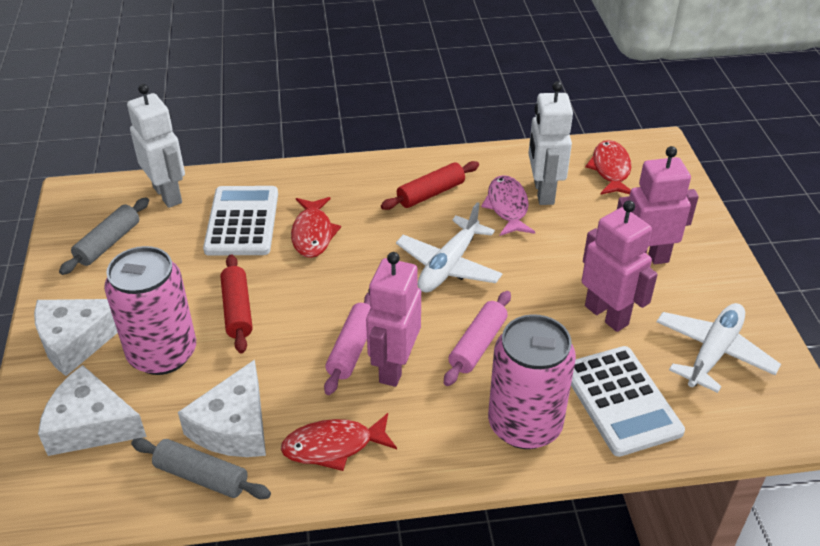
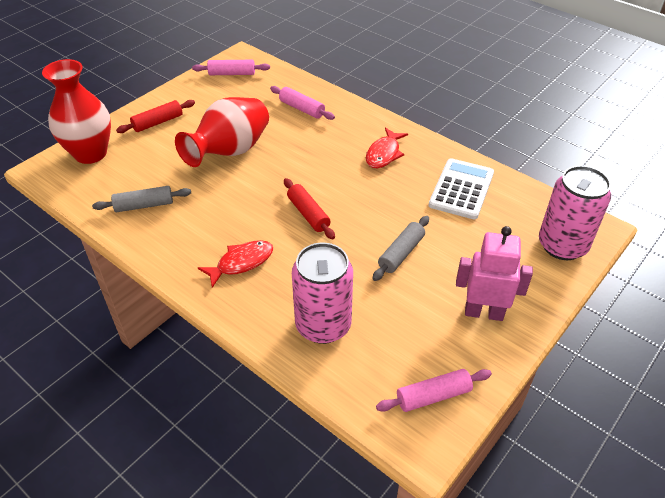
pink fish: [481,175,535,236] = 1 -> none = 0
pink robot: [366,252,421,387] [582,200,658,332] [617,146,699,264] = 3 -> [456,226,533,321] = 1
pink rolling pin: [324,292,371,395] [444,291,511,386] = 2 -> [192,60,270,75] [270,86,335,120] [376,369,492,412] = 3
red fish: [281,413,397,471] [291,197,341,258] [585,140,631,195] = 3 -> [198,240,273,288] [366,127,408,169] = 2
red vase: none = 0 -> [42,59,111,164] [175,97,269,167] = 2
white calculator: [203,186,278,256] [571,346,685,457] = 2 -> [429,158,494,219] = 1
white cheese: [34,299,118,376] [38,365,147,456] [178,360,266,457] = 3 -> none = 0
white plane: [396,202,503,293] [656,303,781,393] = 2 -> none = 0
white robot: [127,84,185,208] [528,81,573,205] = 2 -> none = 0

